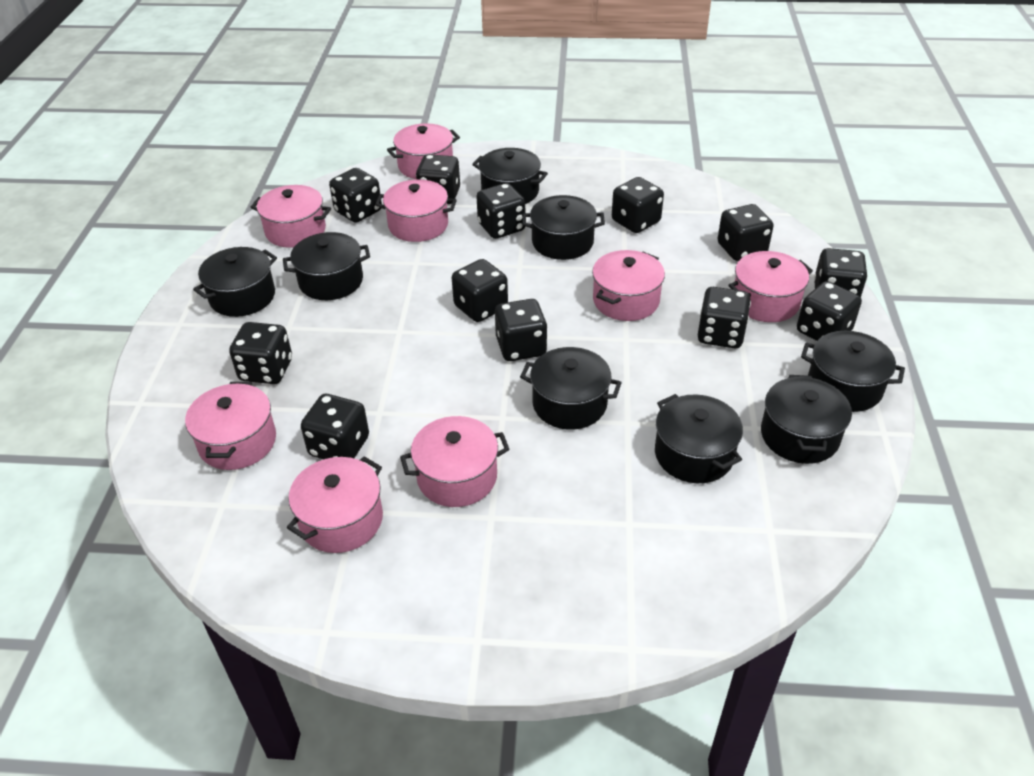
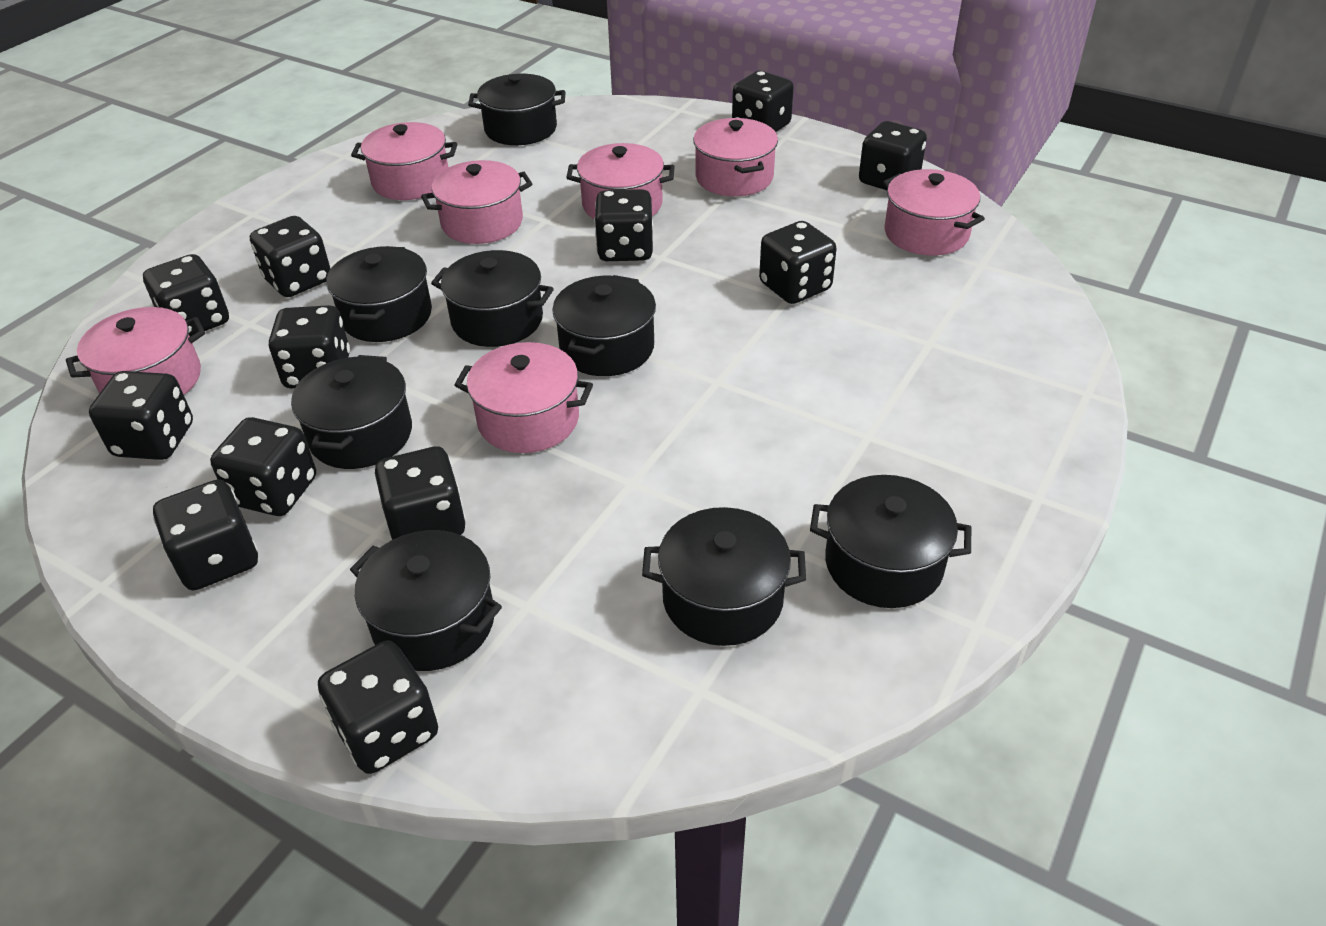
pink pot: [185,382,276,470] [251,185,331,248] [287,456,383,553] [375,179,457,242] [387,123,460,179] [400,416,510,507] [592,250,665,321] [728,251,813,322] = 8 -> [66,307,205,394] [351,122,457,200] [421,160,533,244] [454,342,593,453] [566,143,674,219] [693,118,778,196] [883,169,985,256] = 7

